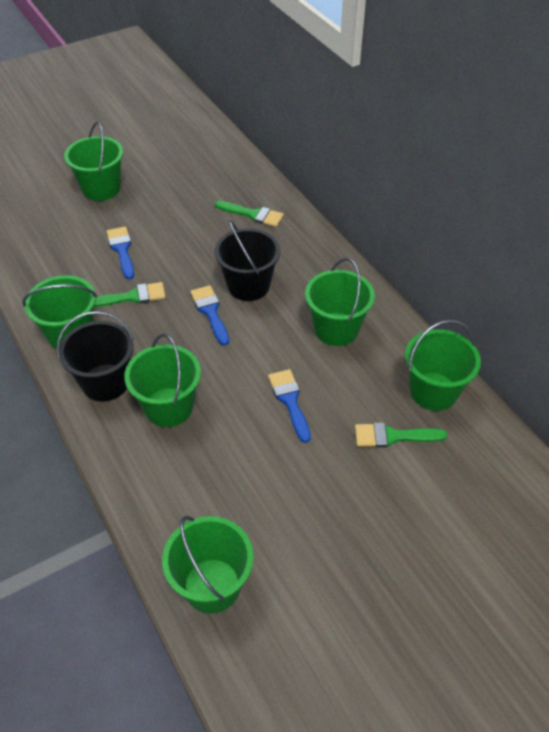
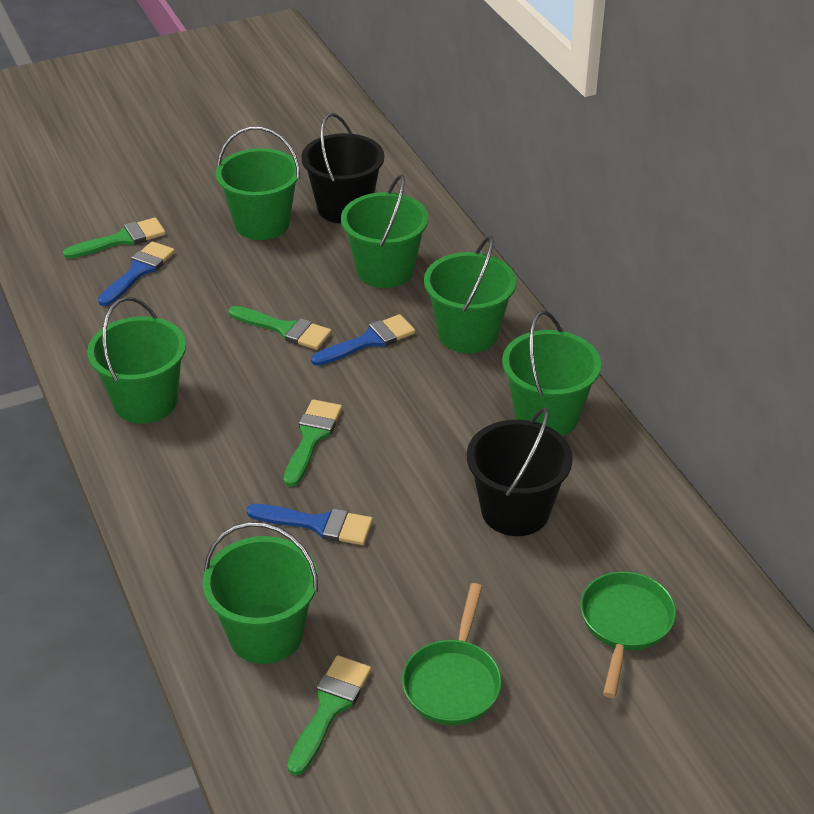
green brush: [94,282,166,307] [215,201,284,227] [355,423,447,448] = 3 -> [63,217,166,259] [228,306,332,350] [284,399,342,487] [287,655,371,776] = 4
green pan: none = 0 -> [402,583,502,725] [580,571,676,698] = 2

